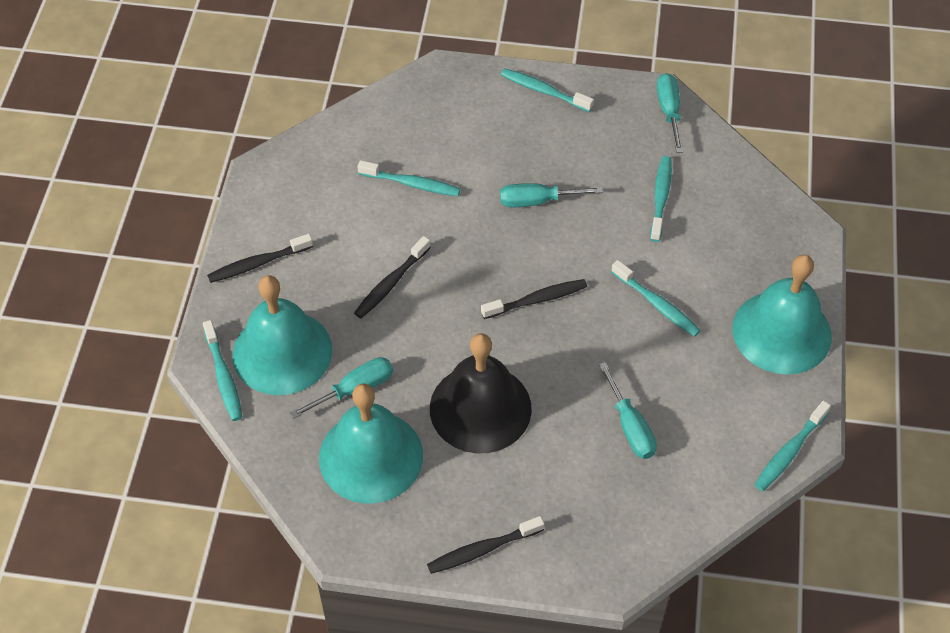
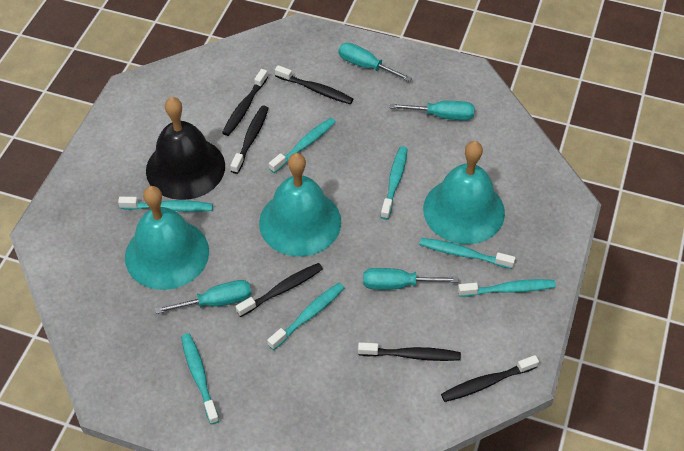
black toothbrush: [207,234,313,283] [354,236,431,318] [427,516,544,574] [481,279,587,319] = 4 -> [222,69,268,136] [230,106,268,174] [235,263,323,317] [275,65,353,104] [358,342,461,361] [441,355,539,402] = 6
turquoise toothbrush: [203,320,242,421] [357,160,461,196] [501,68,594,112] [611,260,701,337] [650,156,672,242] [755,401,831,491] = 6 -> [118,196,213,212] [181,333,219,424] [267,283,344,350] [269,118,336,173] [381,146,407,220] [419,238,515,269] [458,279,556,297] = 7

